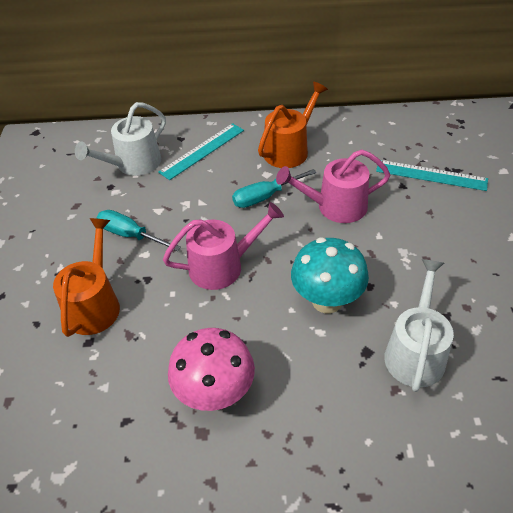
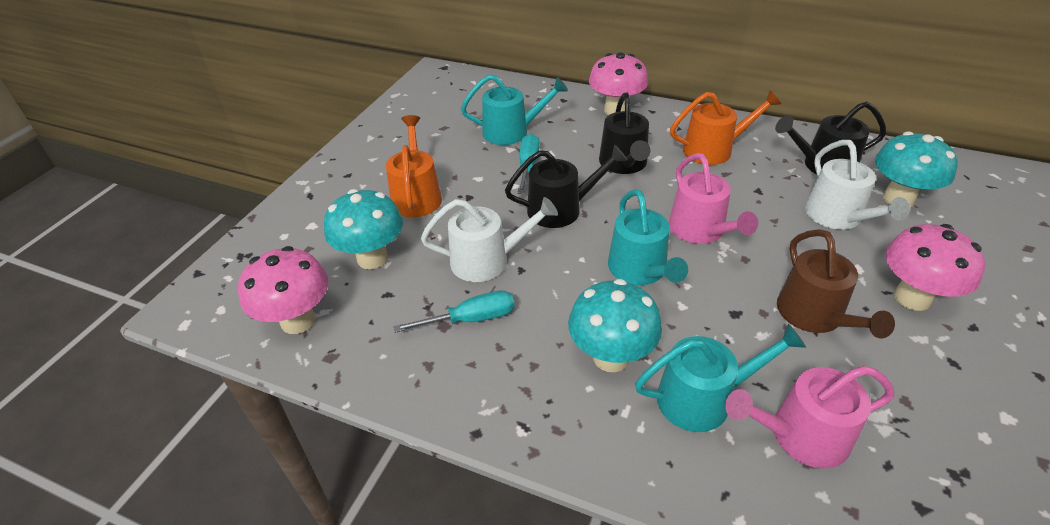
black watering can: none = 0 -> [505,145,628,228] [599,93,650,174] [775,102,886,174] = 3
brown watering can: none = 0 -> [777,229,895,338] = 1
pink mushroom: [168,328,255,411] = 1 -> [238,246,328,334] [589,52,648,116] [885,224,985,311] = 3
turquoise mushroom: [291,237,369,314] = 1 -> [324,189,403,269] [568,279,662,372] [875,131,958,207] = 3
turquoise ruler: [158,123,244,180] [376,160,488,191] = 2 -> none = 0
turquoise watering can: none = 0 -> [461,75,568,145] [608,189,688,285] [635,324,806,432] = 3

